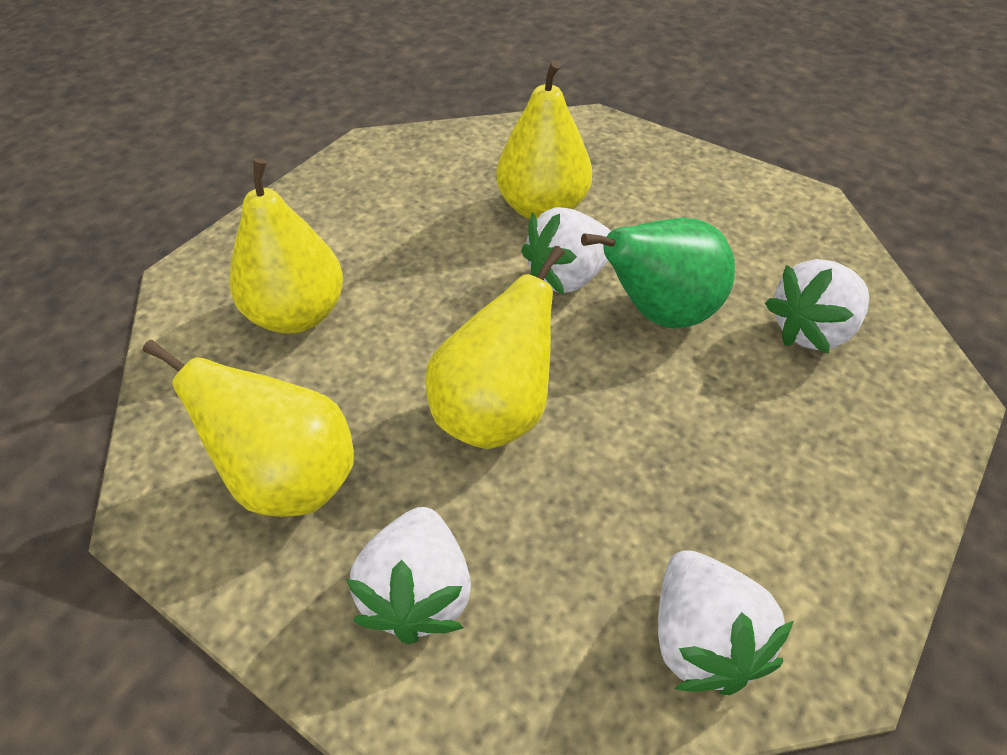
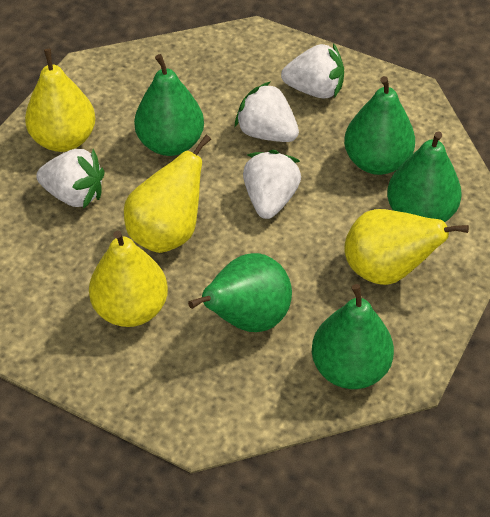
green pear: [581,218,735,328] = 1 -> [134,54,204,156] [188,253,292,332] [312,284,394,389] [344,76,415,175] [387,131,462,222] = 5

